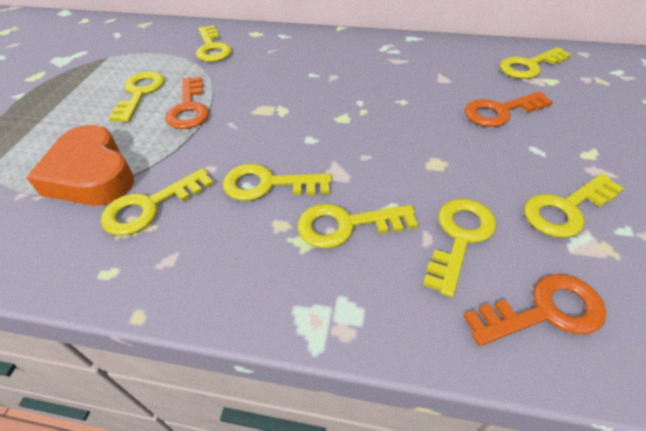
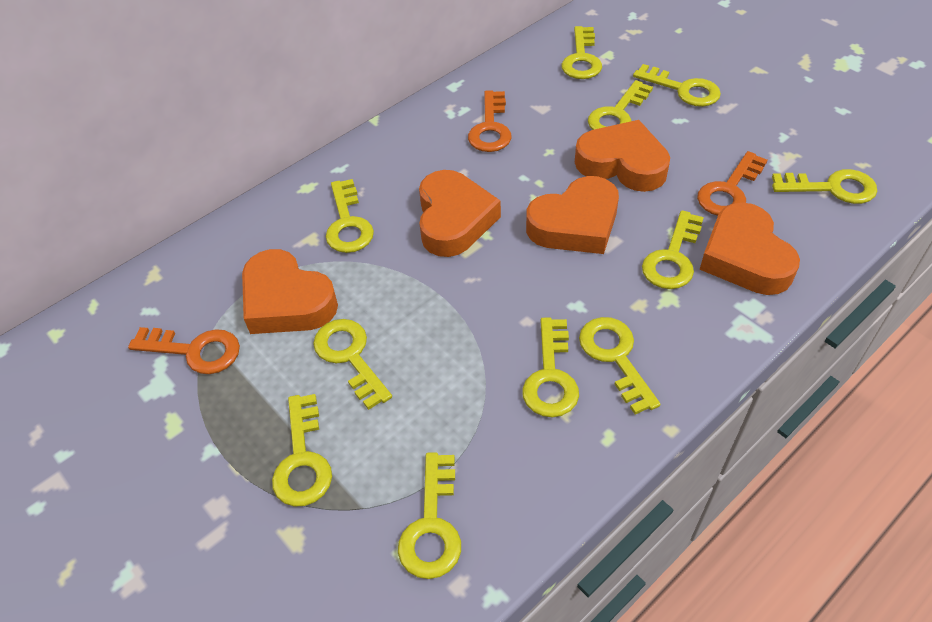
orange heart: [26,125,134,206] = 1 -> [242,249,338,334] [419,170,501,257] [526,176,619,254] [575,120,670,192] [699,203,800,295] = 5
yellow key: [101,168,214,236] [109,71,165,122] [196,25,232,62] [223,164,332,201] [297,203,418,249] [423,198,497,298] [500,47,572,79] [524,173,624,238] = 8 -> [272,394,332,507] [313,319,392,410] [326,179,374,253] [398,452,461,579] [522,318,579,417] [561,26,602,79] [579,317,661,415] [588,80,653,130] [633,64,721,107] [642,210,704,289] [772,169,877,204] = 11

